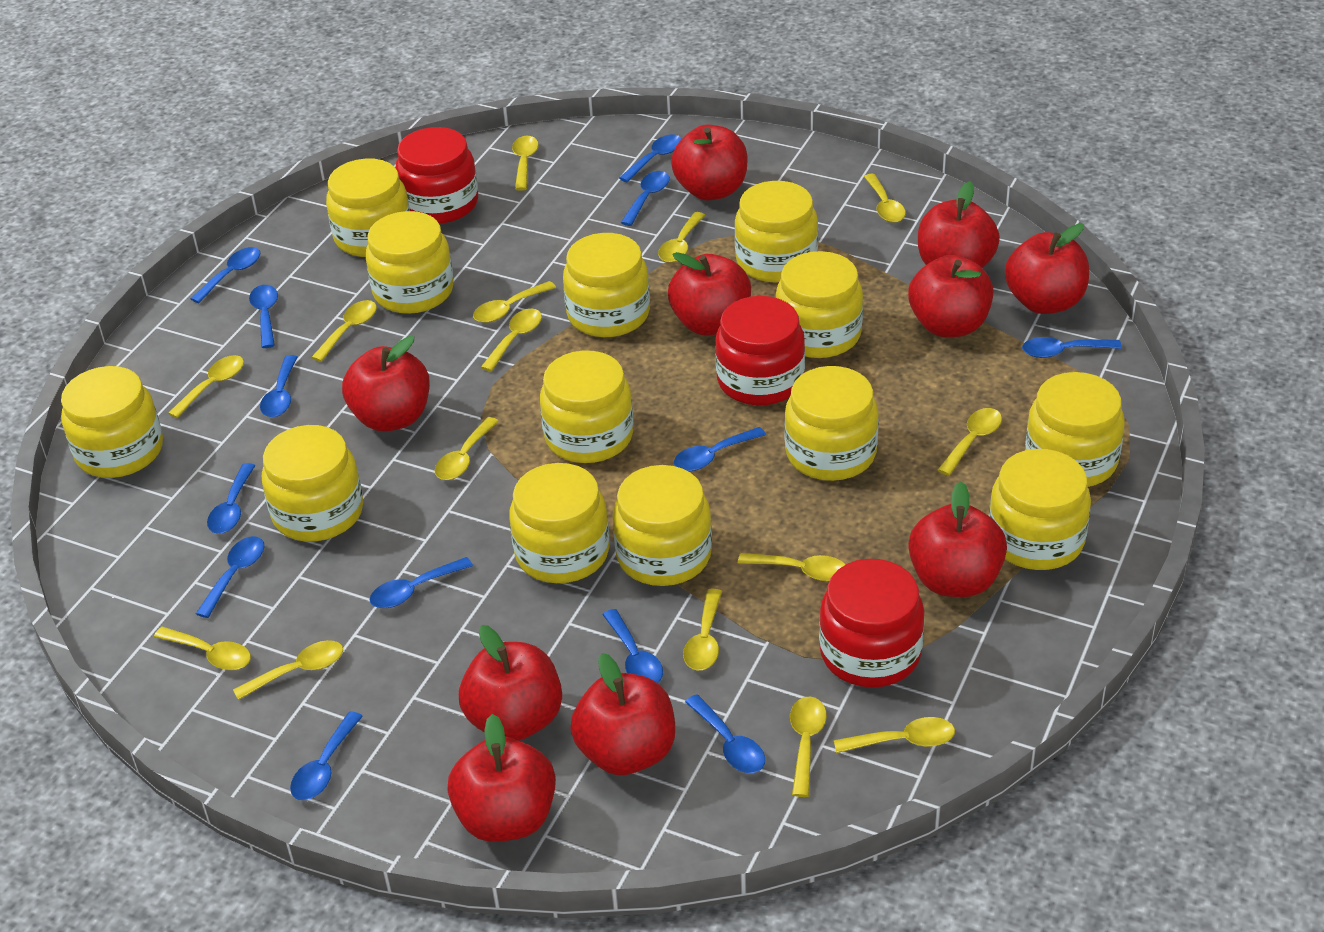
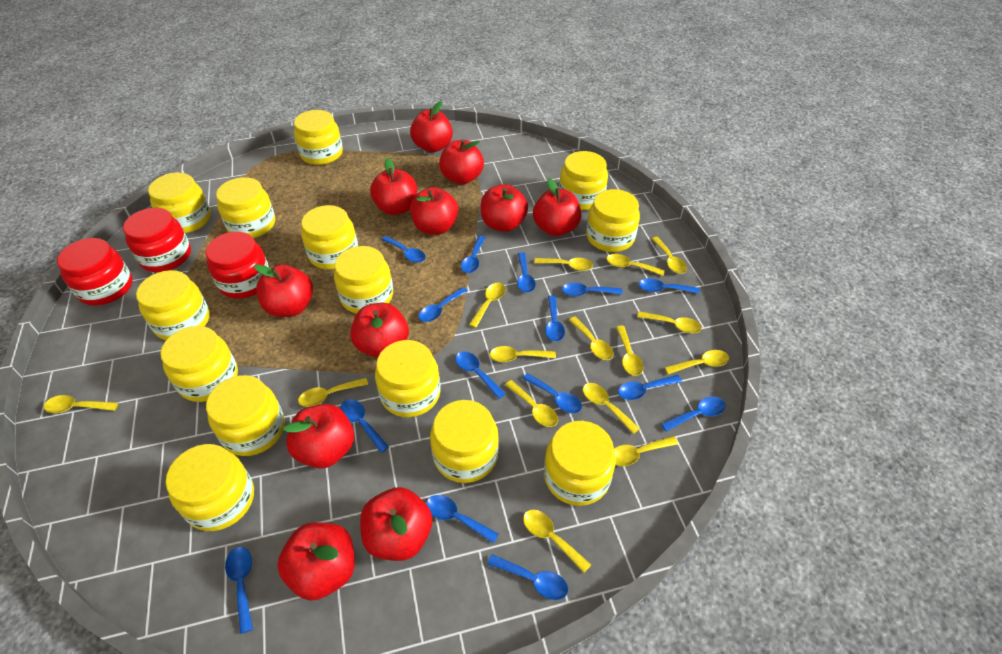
blue spoon: [190,247,261,303] [196,536,265,618] [207,463,255,534] [249,285,278,348] [260,355,298,417] [290,711,363,800] [370,557,473,608] [602,609,663,683] [619,135,682,182] [621,171,670,226] [674,427,766,471] [685,694,765,773] [1022,337,1122,358] = 13 -> [225,547,253,634] [340,399,389,453] [382,236,426,263] [418,287,468,322] [426,495,499,543] [456,351,506,399] [461,236,485,273] [487,554,568,600] [517,252,536,293] [522,373,582,413] [545,295,565,342] [562,282,623,296] [618,375,682,400] [639,278,700,294] [661,397,726,432] = 15
red apple: [342,336,430,432] [447,714,556,842] [459,625,562,741] [570,653,675,775] [668,252,751,335] [671,124,748,200] [908,255,993,337] [908,482,1007,597] [918,181,1000,268] [1005,224,1089,314] = 10 -> [254,264,313,317] [277,522,355,601] [284,404,354,469] [350,302,409,358] [360,487,432,561] [370,158,417,215] [410,101,453,153] [410,187,458,235] [439,140,484,185] [480,184,528,232] [533,178,581,236] = 11
yellow jar: [61,366,163,478] [262,425,363,541] [326,159,410,257] [366,211,454,314] [509,463,610,583] [540,350,633,463] [563,233,650,337] [613,465,712,586] [734,181,818,283] [776,251,863,358] [784,366,879,481] [989,449,1091,570] [1025,372,1125,487] = 13 -> [136,270,210,340] [148,173,211,233] [160,326,238,402] [166,444,254,531] [206,375,285,456] [216,177,275,238] [294,110,343,165] [301,205,358,270] [334,246,393,314] [375,340,441,417] [430,400,499,483] [544,421,616,506] [559,151,608,210] [586,189,640,252] = 14

